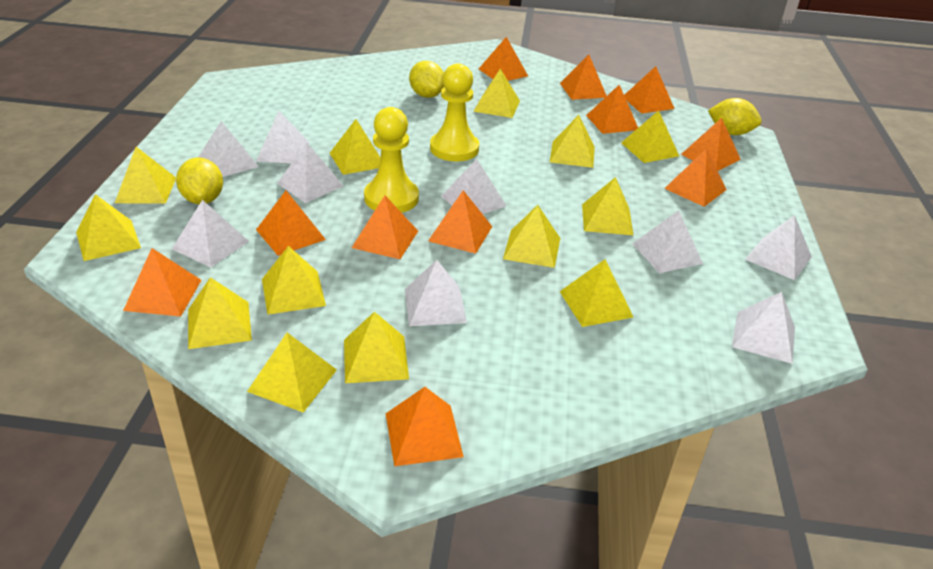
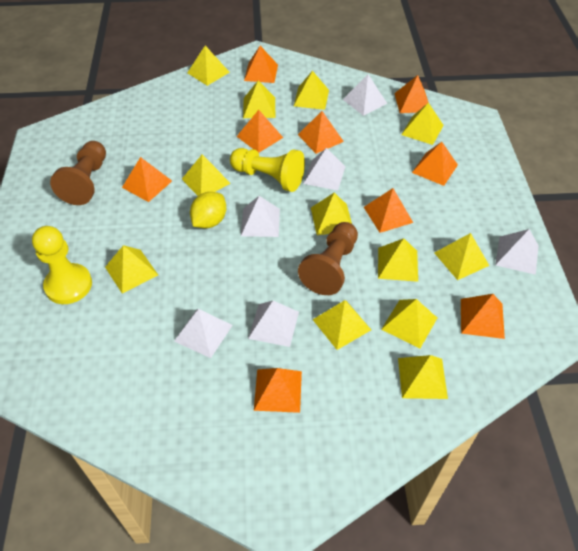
brown pawn: none = 0 -> [50,141,106,205] [298,222,358,295] = 2
orange pyramid: [123,248,201,317] [256,191,326,256] [352,195,418,259] [386,387,464,466] [428,190,492,254] [479,37,528,81] [560,54,607,100] [586,85,638,134] [624,66,675,114] [664,148,726,207] [681,118,741,171] = 11 -> [122,157,172,202] [237,110,283,153] [244,46,278,83] [254,368,302,413] [298,111,344,154] [364,188,413,233] [394,75,429,113] [412,142,458,186] [461,294,505,339] = 9
white pyramid: [172,200,249,267] [198,121,259,177] [256,111,309,164] [277,143,343,203] [404,260,467,326] [441,159,506,214] [633,210,703,273] [732,292,795,364] [745,215,812,280] = 9 -> [174,309,232,358] [241,196,280,237] [248,301,299,347] [303,148,345,191] [343,74,387,116] [495,229,539,275] = 6
yellow lemon: [176,157,223,204] [409,61,444,98] [708,98,762,135] = 3 -> [190,192,226,229] = 1
yellow pyramid: [76,194,141,261] [115,147,176,204] [188,277,252,349] [247,333,337,413] [262,246,326,315] [330,119,381,175] [344,312,409,383] [473,69,520,118] [503,205,560,268] [550,115,595,168] [559,259,633,327] [582,177,633,235] [621,110,679,163] = 13 -> [105,245,158,294] [182,154,231,196] [187,45,230,86] [243,81,275,118] [294,71,329,110] [311,193,352,235] [313,300,371,350] [378,238,418,282] [381,299,437,349] [398,355,448,399] [401,103,444,145] [434,233,489,280] = 12

